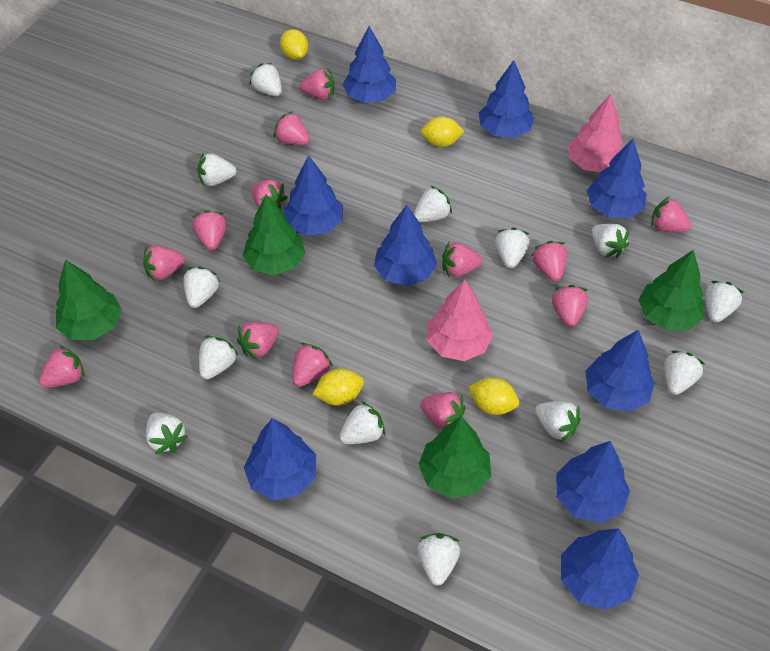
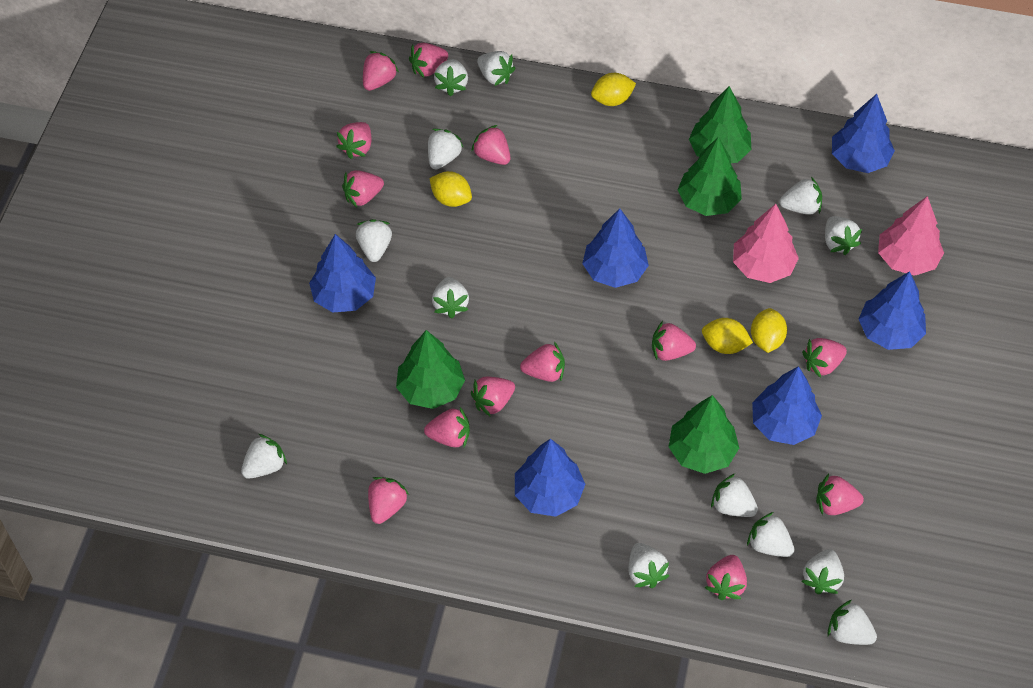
blue tree: [244,418,316,500] [283,155,343,236] [342,26,396,103] [374,205,437,286] [479,60,534,138] [556,441,630,523] [561,528,639,610] [585,330,655,412] [587,139,647,218] = 9 -> [309,234,376,313] [515,439,585,517] [582,208,649,288] [752,366,822,445] [832,94,895,173] [859,271,926,350] = 6

